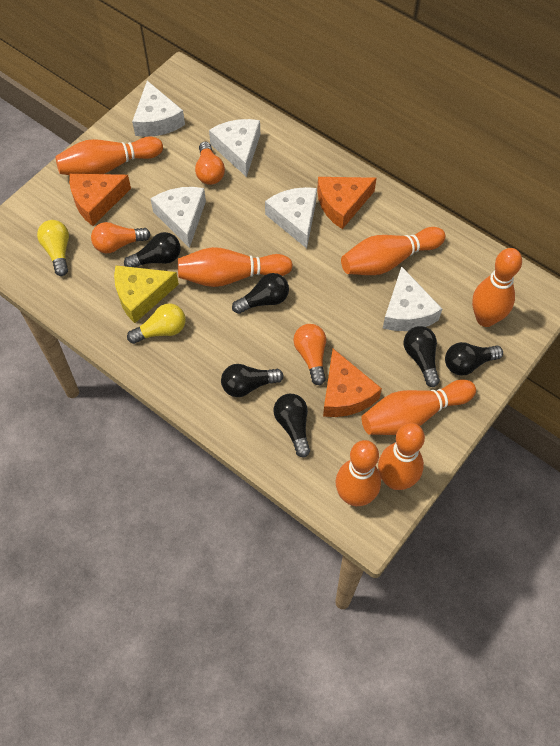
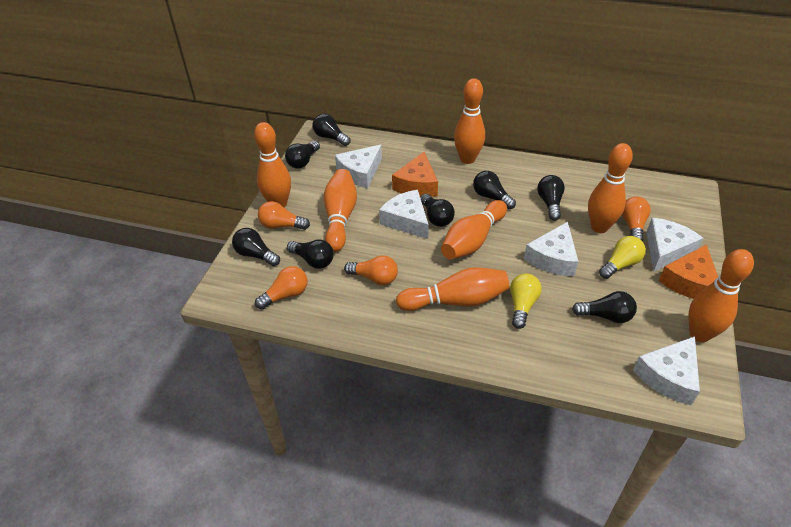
black light bulb: [124,232,181,268] [221,364,284,397] [232,273,289,314] [274,394,310,458] [404,326,440,387] [445,342,503,376] = 6 -> [232,228,280,266] [285,141,320,168] [287,240,334,269] [312,114,350,146] [421,194,455,227] [473,171,516,209] [537,175,565,220] [572,291,637,323] = 8
orange cheese: [69,174,131,226] [317,177,377,229] [323,349,382,417] = 3 -> [392,152,438,197] [659,245,718,299] = 2
orange light bulb: [91,222,151,253] [195,142,225,185] [293,324,326,385] = 3 -> [255,266,308,310] [258,201,310,230] [344,255,398,285] [622,196,651,241] = 4
yellow cheese: [114,265,179,323] = 1 -> none = 0

